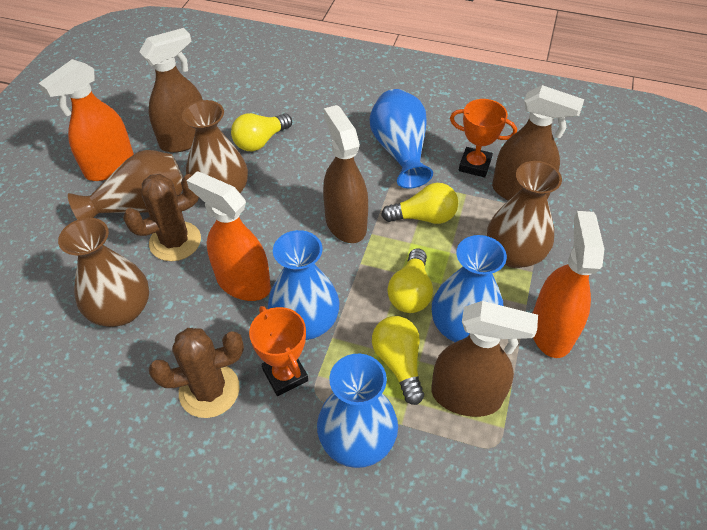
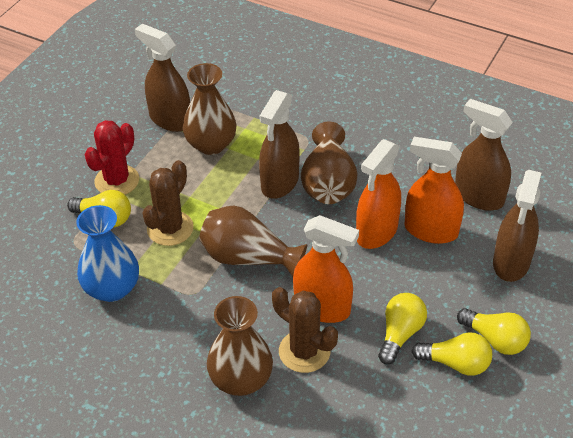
blue vase: [268,230,339,340] [317,354,398,468] [370,89,433,189] [432,235,507,342] = 4 -> [76,205,139,302] = 1
orange trophy: [249,306,308,396] [450,99,517,178] = 2 -> none = 0
red cactus: none = 0 -> [85,120,139,195] = 1

